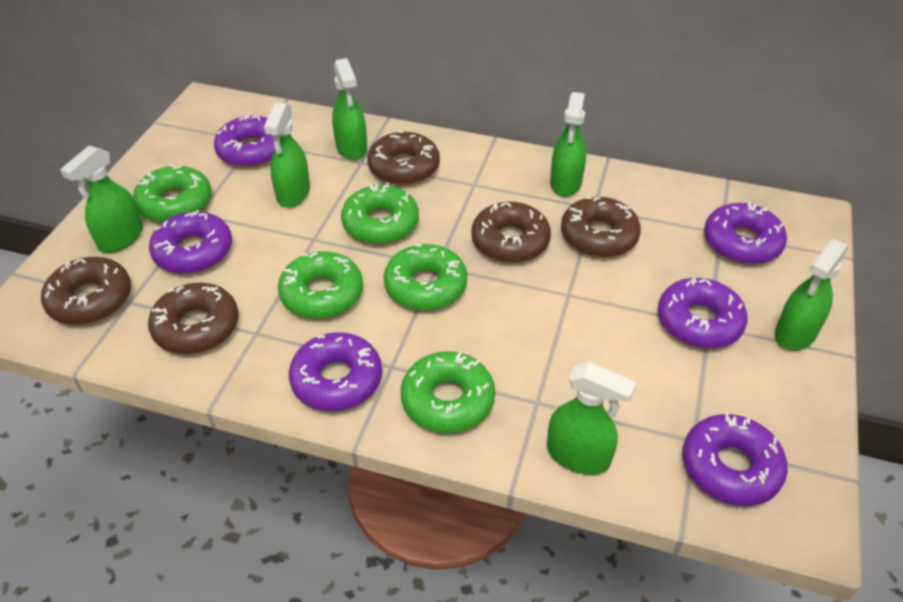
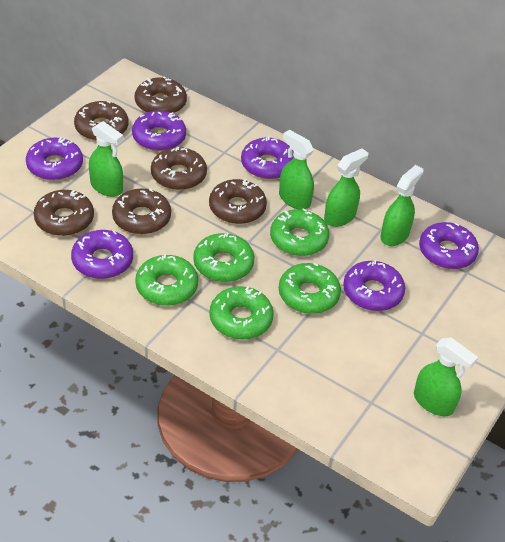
brown donut: [41,257,131,325] [148,283,239,354] [367,131,440,185] [471,202,551,263] [561,196,641,257] = 5 -> [34,190,94,236] [74,101,128,141] [112,189,171,234] [135,77,187,113] [151,146,207,190] [209,179,267,224] = 6
green spray bottle: [60,146,143,253] [264,102,310,208] [332,58,367,160] [547,362,636,475] [550,92,586,197] [775,239,848,351] = 6 -> [89,121,123,197] [279,130,314,210] [324,148,368,227] [381,165,423,246] [414,338,478,416] = 5

